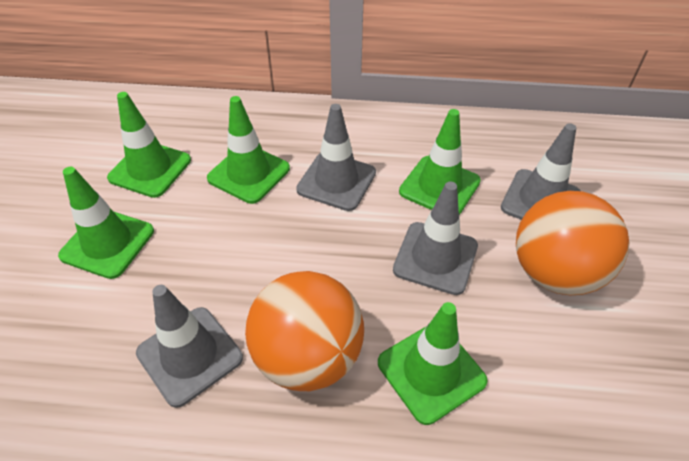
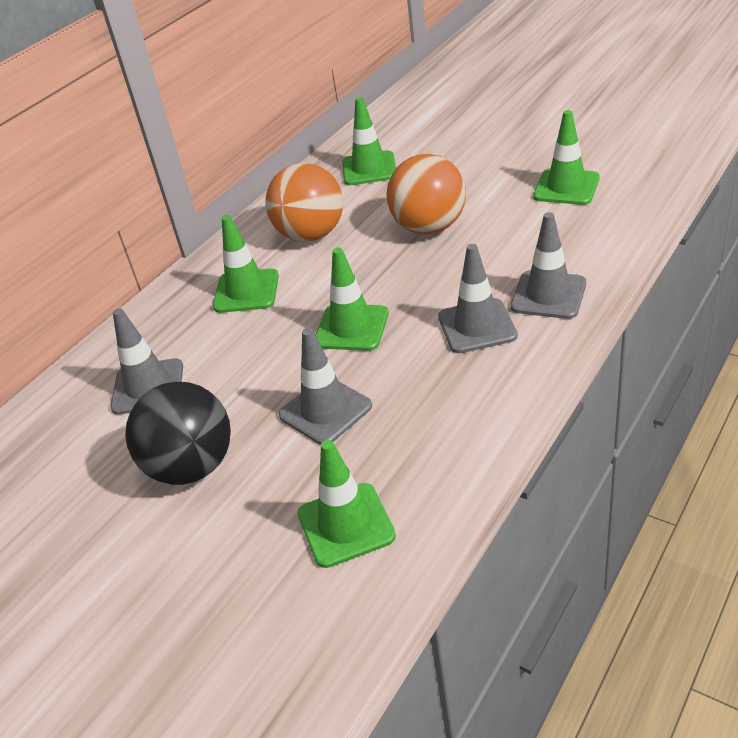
black ball: none = 0 -> [125,382,231,485] = 1

